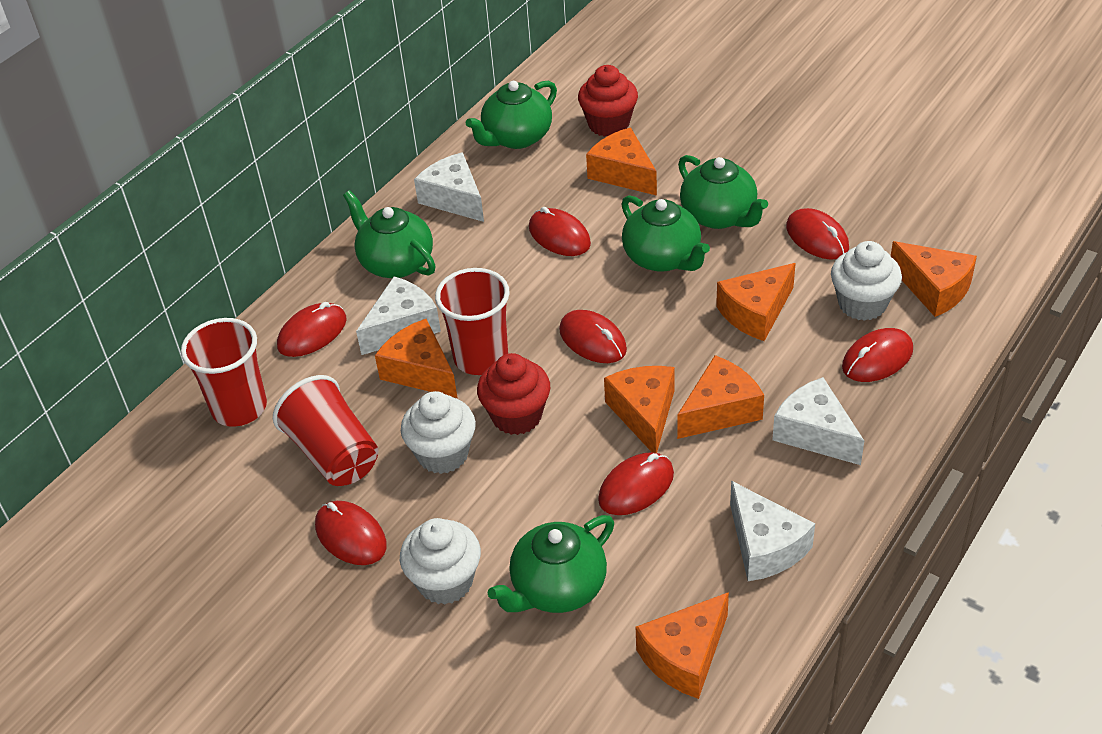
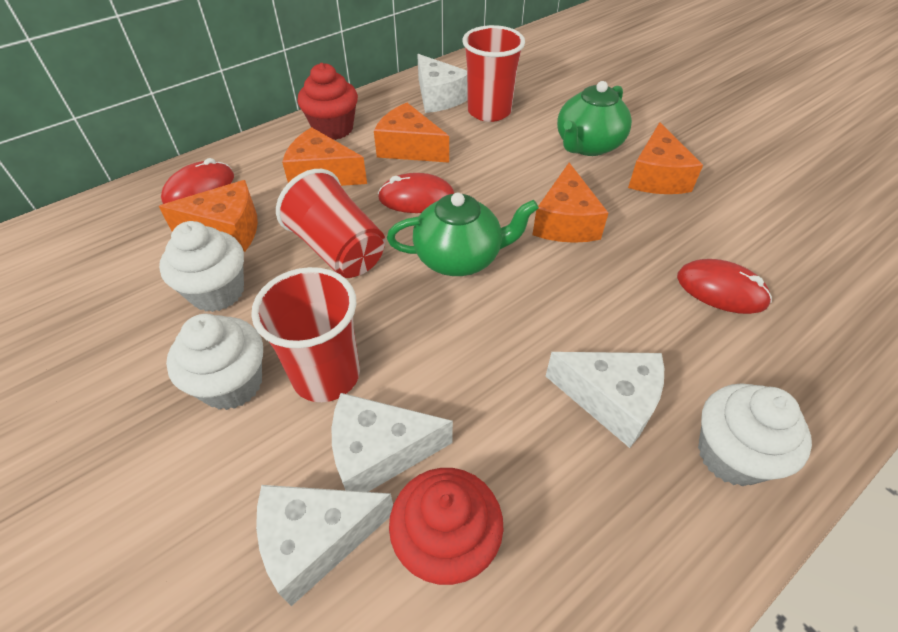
green teapot: [343,190,435,278] [466,81,557,149] [488,515,614,613] [621,195,710,272] [678,155,768,229] = 5 -> [387,193,539,276] [557,81,632,156] = 2
orange cheese: [375,319,457,398] [586,127,657,196] [604,366,674,453] [636,592,729,699] [677,355,764,439] [716,263,796,341] [891,241,977,317] = 7 -> [159,180,258,252] [282,127,367,186] [374,103,449,163] [532,163,608,243] [628,122,703,194] = 5
red mouse: [277,302,347,357] [315,501,387,565] [529,207,591,256] [559,310,627,363] [598,452,674,515] [786,208,849,260] [842,328,913,382] = 7 -> [161,158,234,204] [378,173,454,213] [677,259,772,314] = 3

